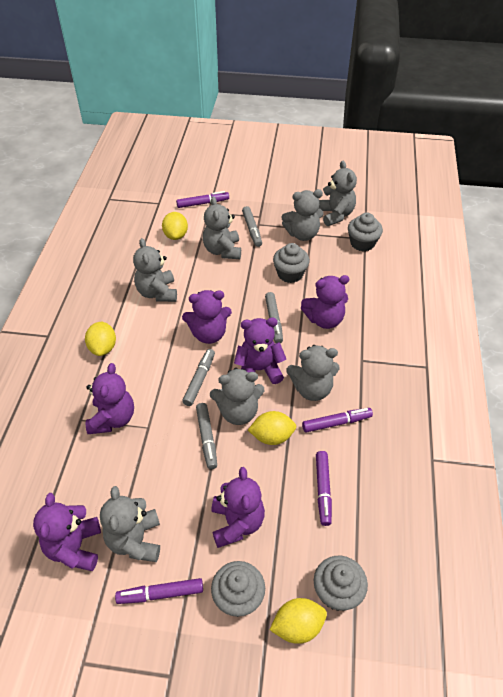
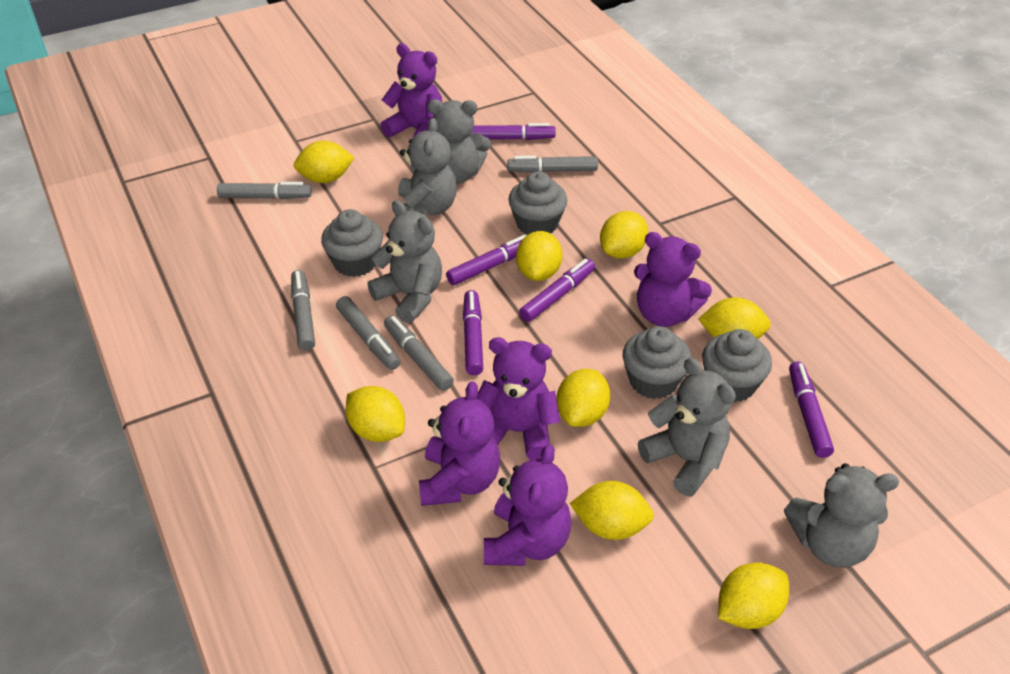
grey marker: [182,349,215,406] [196,403,217,469] [242,206,262,247] [265,292,283,343] = 4 -> [217,182,312,199] [291,270,315,351] [336,296,400,370] [384,315,454,391] [507,156,598,173] = 5
grey teddy bear: [100,486,160,562] [133,238,177,302] [203,196,241,259] [210,368,265,425] [282,189,324,241] [286,345,339,401] [319,161,357,226] = 7 -> [367,200,442,323] [398,118,457,217] [428,100,491,184] [638,357,736,496] [784,463,899,568] = 5
purple marker: [115,578,203,604] [176,191,229,208] [302,408,373,433] [316,451,332,526] = 4 -> [446,234,526,285] [463,290,483,375] [469,123,556,140] [519,259,595,322] [789,361,834,458] = 5
purple teddy bear: [33,493,101,571] [86,363,134,434] [182,290,232,344] [211,467,265,548] [234,318,286,384] [301,275,349,329] = 6 -> [380,43,442,137] [419,381,500,506] [477,337,560,460] [484,444,571,566] [634,232,712,327] = 5
yellow lemon: [85,322,116,356] [162,212,188,240] [248,411,296,445] [270,598,327,644] = 4 -> [294,141,355,183] [346,386,405,442] [516,231,562,281] [557,369,610,427] [570,481,654,540] [600,211,648,259] [699,297,771,339] [718,563,789,629] = 8

